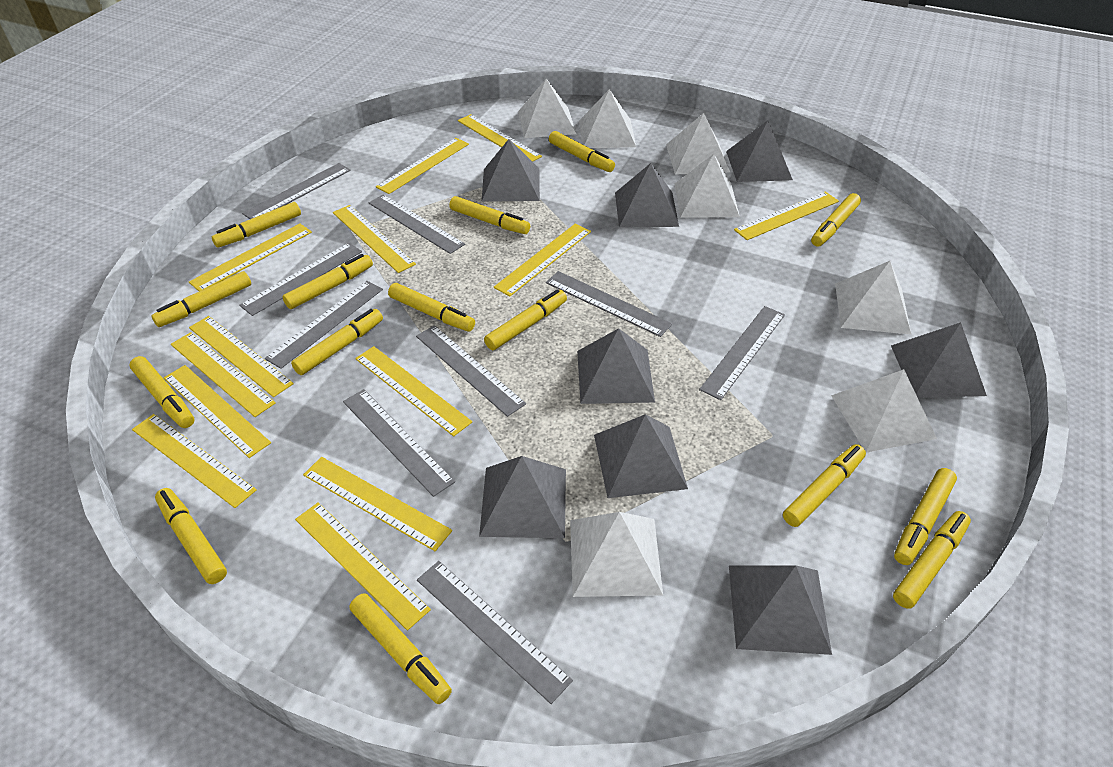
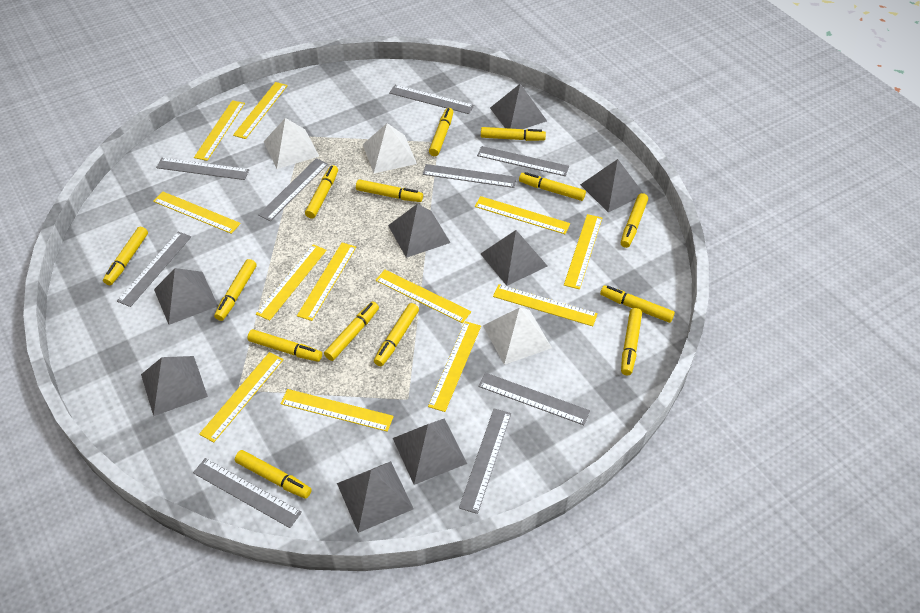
white pyramid: [518,78,576,138] [570,512,663,597] [579,89,636,148] [666,113,730,175] [675,154,740,217] [831,369,937,453] [835,261,912,335] = 7 -> [264,118,319,169] [363,123,417,173] [483,308,552,365] = 3
yellow marker: [129,356,195,428] [152,271,251,327] [155,488,227,584] [212,202,301,248] [283,254,373,309] [291,309,383,375] [349,593,452,704] [388,283,475,332] [449,196,530,234] [484,289,567,350] [549,131,615,172] [783,444,866,527] [811,193,861,247] [893,511,971,609] [894,468,957,565] = 15 -> [103,227,148,285] [214,259,256,321] [235,450,312,499] [247,329,322,362] [305,165,338,219] [324,302,379,361] [356,179,423,202] [374,303,419,366] [429,108,453,156] [481,127,546,141] [519,172,586,201] [600,285,675,323] [621,193,648,248] [621,308,642,375] = 14
yellow ruler: [132,414,257,508] [164,365,271,458] [171,332,276,417] [189,223,312,291] [189,316,294,397] [295,502,431,631] [303,457,452,551] [333,205,416,273] [355,346,472,436] [376,138,469,194] [458,114,542,162] [494,224,591,296] [734,192,839,240] = 13 -> [153,192,241,234] [194,100,245,161] [199,352,284,443] [233,82,288,139] [256,244,327,321] [280,389,394,432] [297,243,356,321] [375,270,471,323] [428,321,481,412] [475,196,570,234] [493,284,598,326] [564,214,602,289] = 12

